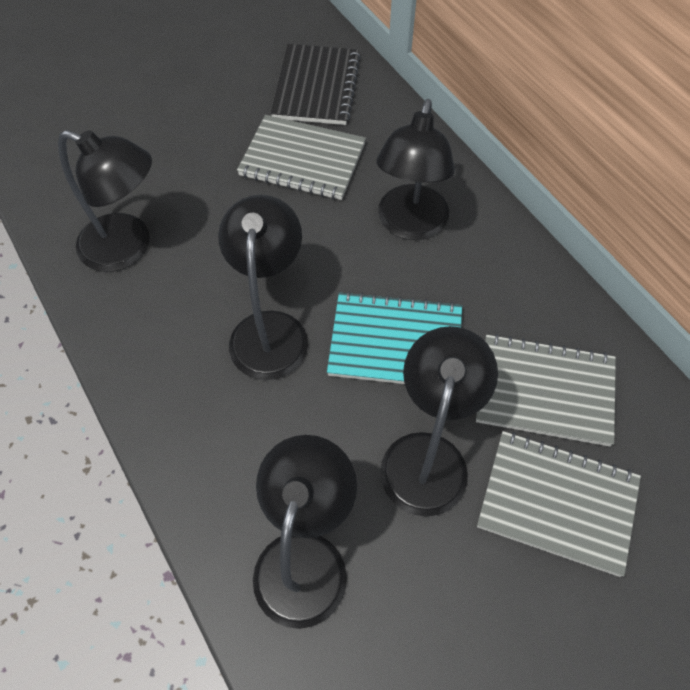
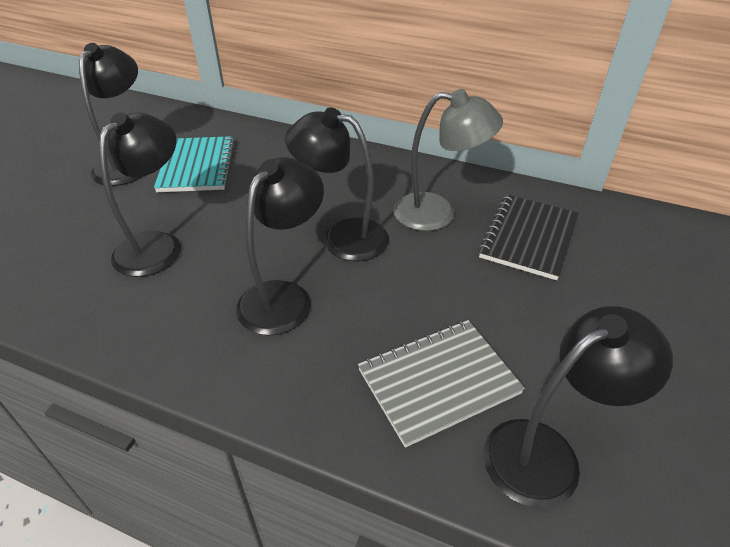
grey lamp: none = 0 -> [393,89,503,231] = 1
grey notebook: [237,115,366,200] [476,334,616,446] [477,431,641,577] = 3 -> [358,320,525,448] = 1

